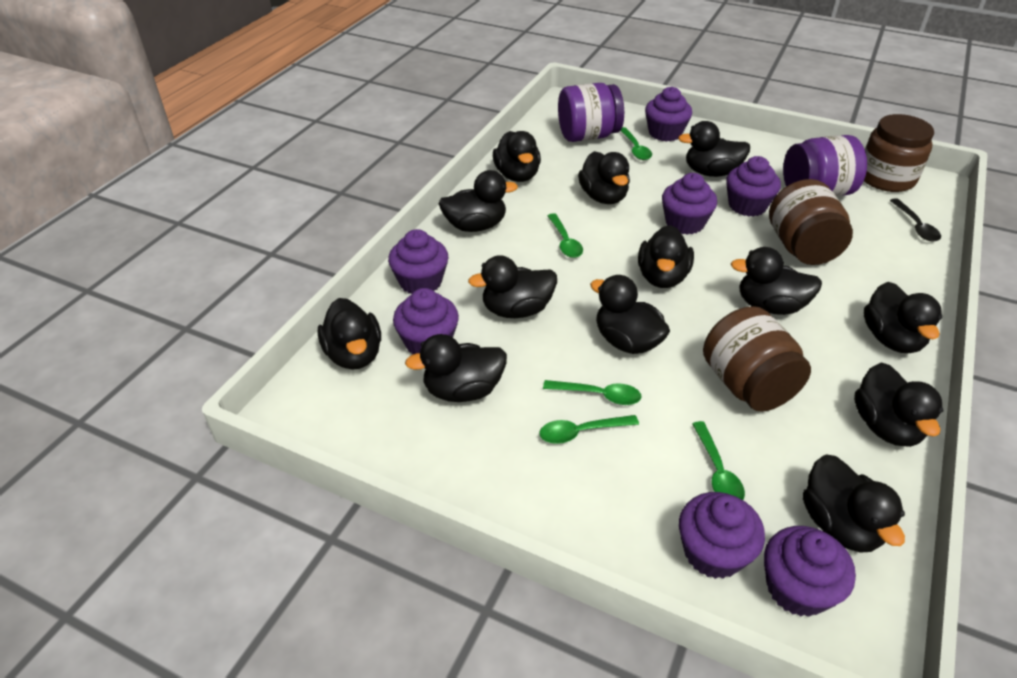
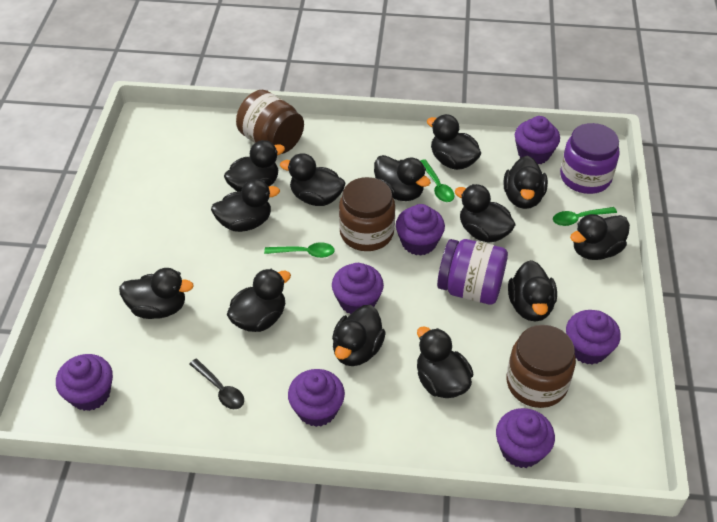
green spoon: [539,415,639,444] [543,380,642,405] [547,213,583,258] [621,127,652,160] [692,421,745,500] = 5 -> [264,242,335,258] [420,159,455,202] [553,207,617,226] = 3

